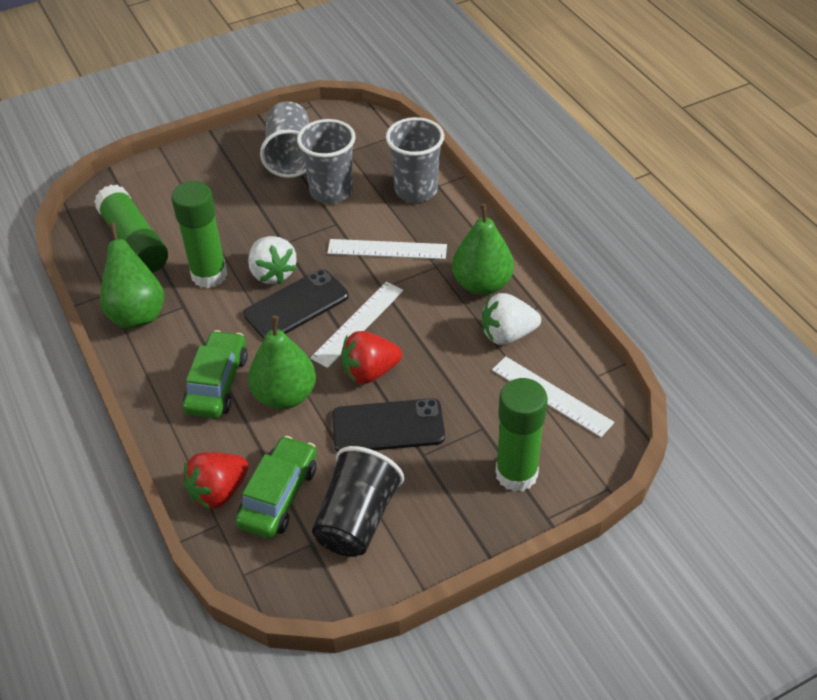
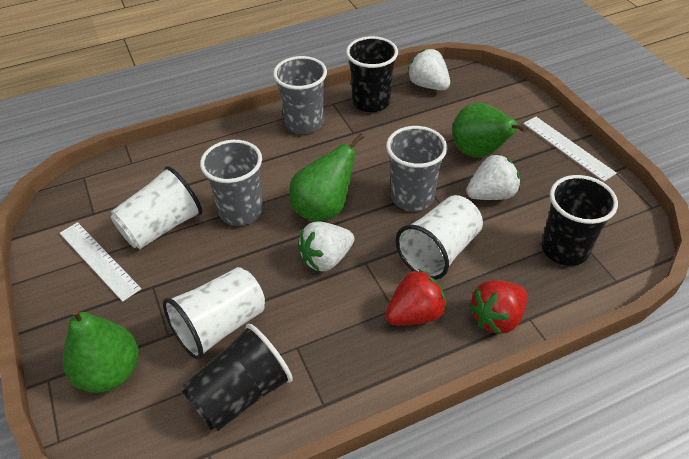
black cup: [312,446,404,557] = 1 -> [182,324,293,431] [346,36,398,113] [542,175,618,266] = 3
black phone: [243,269,349,339] [332,398,445,452] = 2 -> none = 0
green car: [183,330,248,418] [235,436,317,539] = 2 -> none = 0
green glue stick: [94,184,168,273] [171,181,228,288] [496,378,548,492] = 3 -> none = 0
white cup: none = 0 -> [111,166,202,249] [163,267,265,360] [396,195,483,280] = 3
white ruler: [310,282,403,368] [327,239,447,259] [492,356,614,437] = 3 -> [60,222,141,302] [523,117,617,182] = 2
white strawberry: [248,236,297,284] [482,293,541,345] = 2 -> [298,222,354,271] [407,49,450,90] [466,154,520,200] = 3

